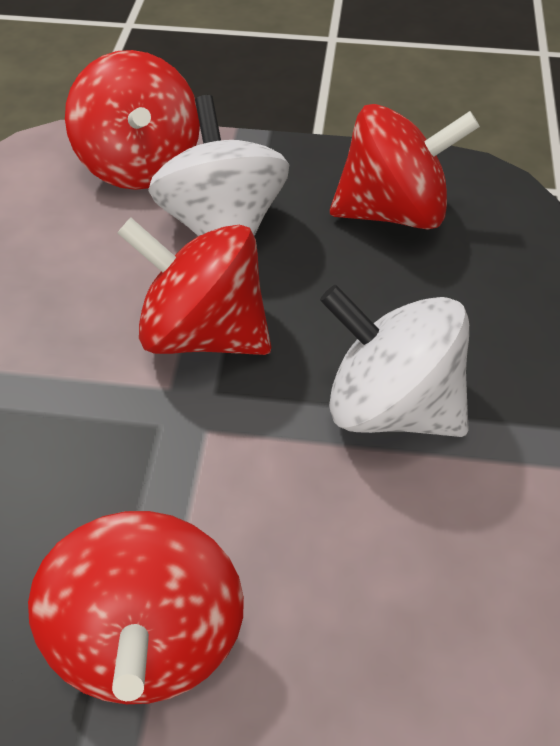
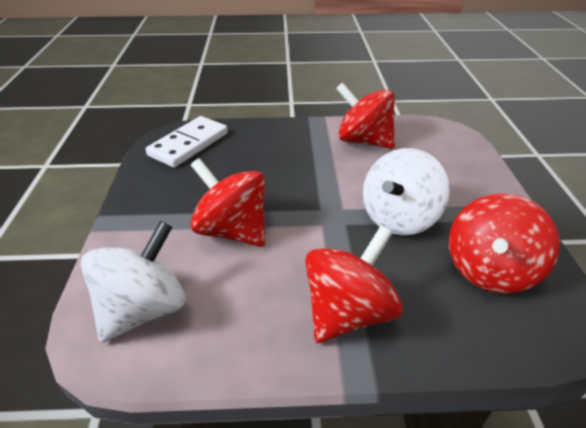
white domino: none = 0 -> [146,116,228,168] = 1

